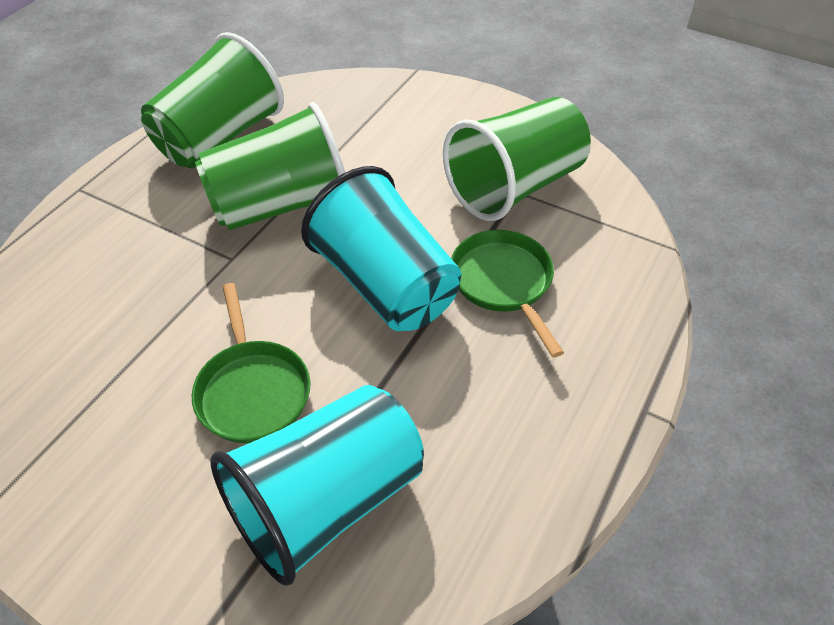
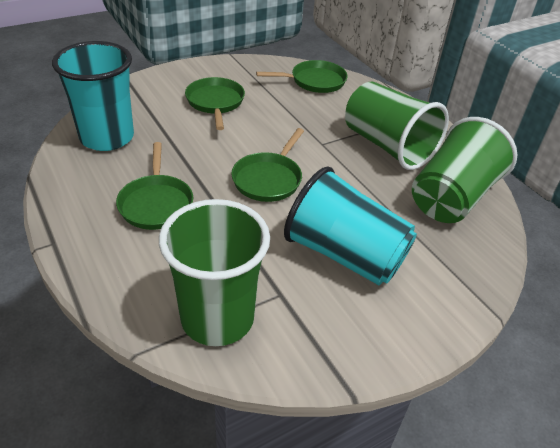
green pan: [192,283,310,443] [451,230,564,357] = 2 -> [116,142,193,230] [185,77,245,130] [231,128,304,202] [256,60,348,93] = 4

